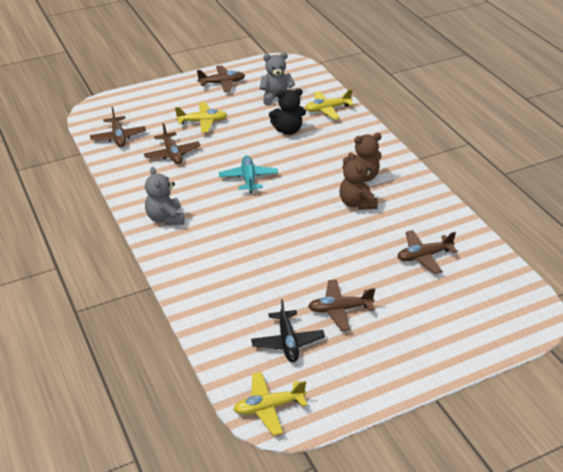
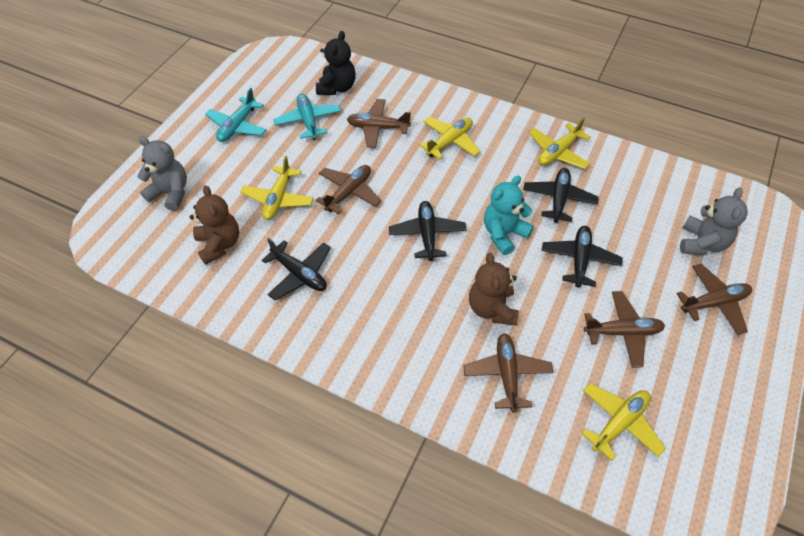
black plane: [251,299,325,362] = 1 -> [262,238,331,300] [389,201,466,261] [523,168,599,223] [541,226,623,288] = 4
turquoise plane: [219,156,278,193] = 1 -> [205,88,267,142] [273,94,341,140] = 2
turquoise teddy bear: none = 0 -> [484,175,534,255] = 1
yellow plane: [175,102,227,133] [233,372,307,436] [305,89,354,120] = 3 -> [240,156,314,220] [419,117,480,160] [529,117,590,169] [581,383,666,461] = 4

